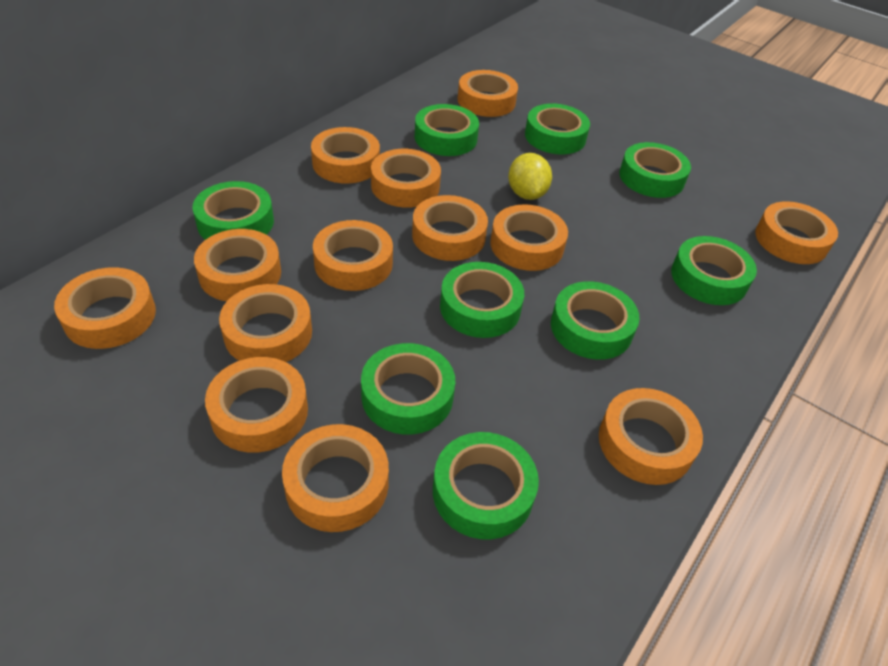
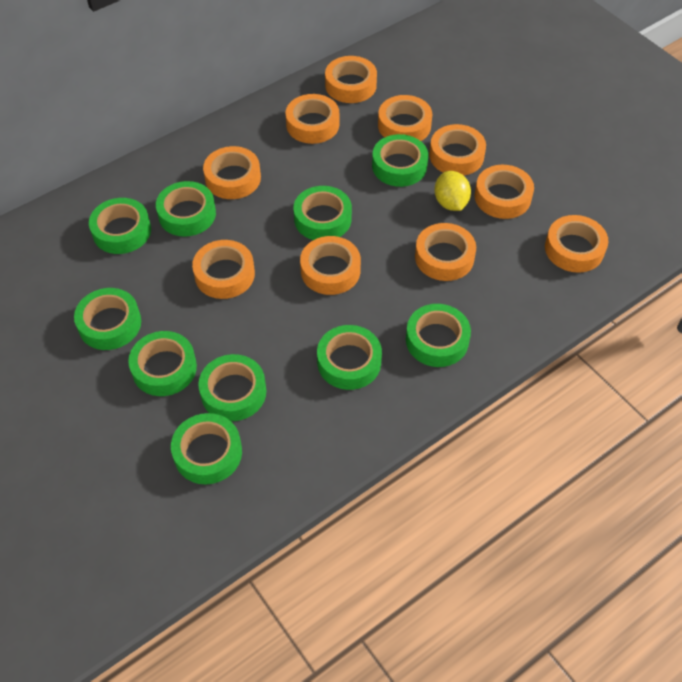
green tape: [193,181,274,240] [361,343,455,435] [415,104,479,156] [433,432,539,539] [440,262,524,338] [525,104,590,154] [551,281,640,360] [619,142,691,198] [671,236,757,305] = 9 -> [74,288,141,350] [89,198,151,254] [128,331,197,396] [156,181,216,237] [171,413,242,485] [198,354,266,421] [294,186,352,240] [317,325,382,390] [372,134,428,187] [406,304,471,367] = 10
orange tape: [54,267,156,349] [194,229,281,301] [205,357,308,453] [219,284,312,362] [282,424,389,532] [311,127,380,184] [313,220,393,291] [371,149,441,208] [412,195,488,261] [458,70,518,117] [490,204,568,271] [599,388,703,485] [755,201,838,264] = 13 -> [192,240,255,299] [203,146,261,199] [286,94,339,144] [300,236,361,295] [325,56,377,103] [378,95,432,141] [415,223,476,281] [429,124,486,175] [475,165,534,219] [545,215,608,273] = 10

